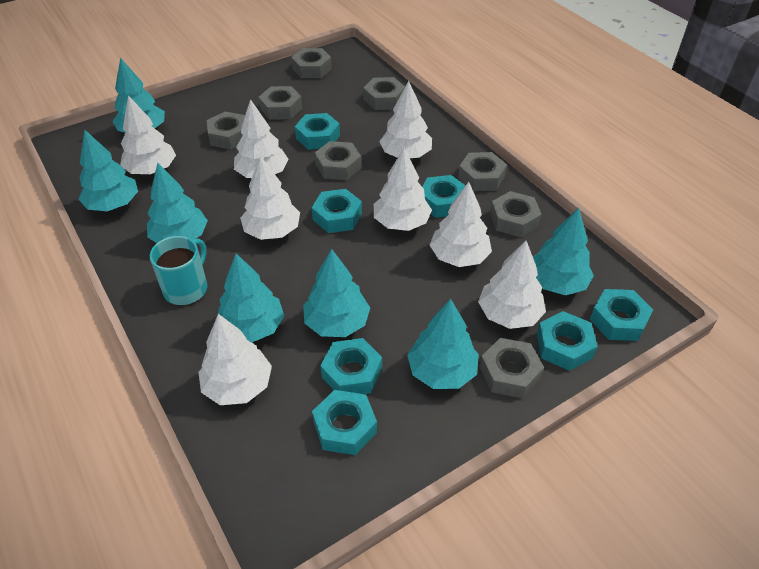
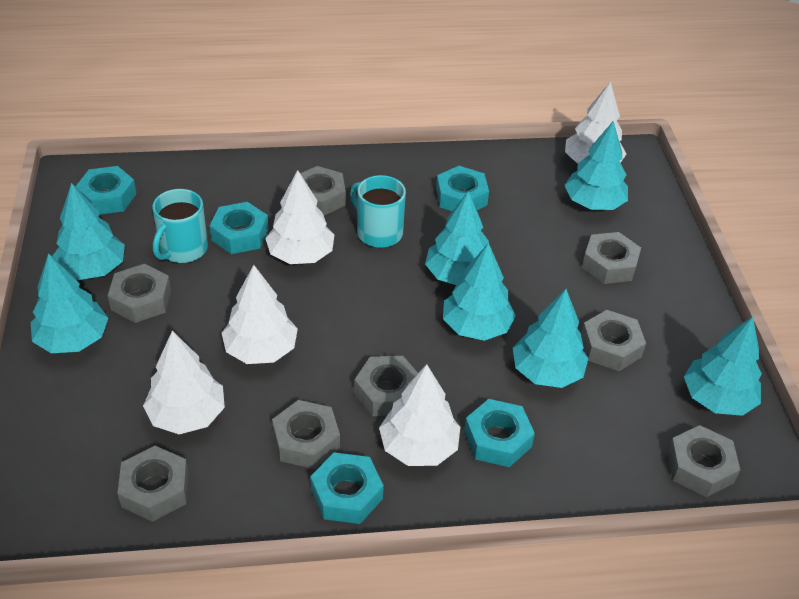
turquoise mug: [150,236,207,305] = 1 -> [152,189,208,263] [350,175,406,248] = 2
turquoise nut: [295,113,340,150] [312,189,362,233] [312,390,377,455] [320,338,382,394] [423,175,466,218] [536,311,598,371] [590,289,653,341] = 7 -> [75,166,137,215] [210,202,269,254] [310,452,384,524] [436,166,489,211] [464,399,535,467] = 5
white tree: [120,95,176,174] [198,314,272,405] [234,99,289,178] [240,156,300,240] [374,148,432,231] [379,81,432,158] [430,182,492,267] [478,241,546,329] = 8 -> [143,331,225,434] [222,265,298,364] [265,170,334,264] [379,364,460,466] [565,81,626,164] = 5

